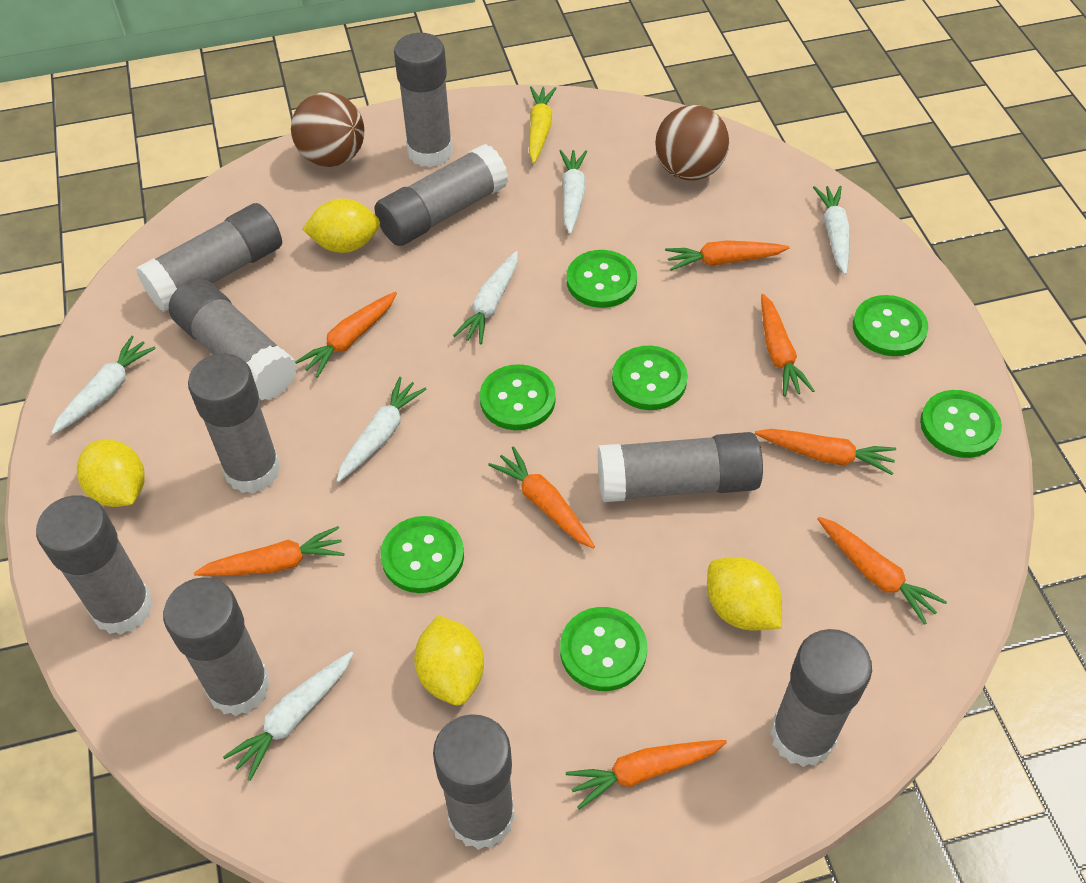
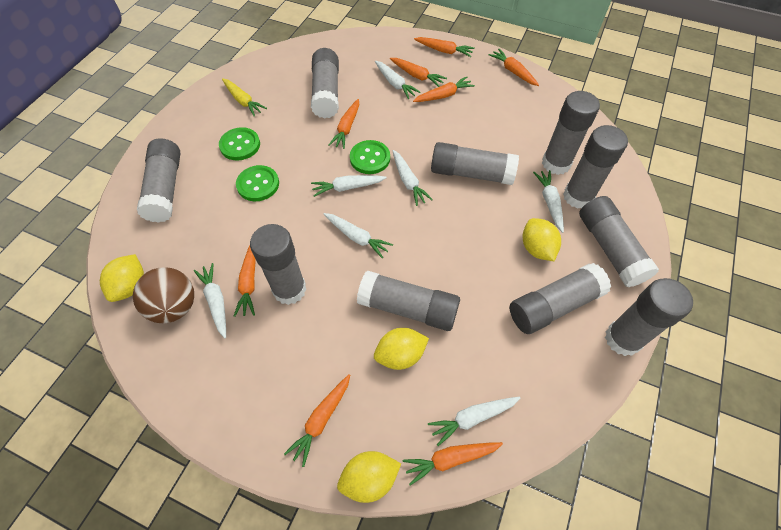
brown ball: [291,92,364,167] [655,105,729,181] = 2 -> [133,267,194,323] = 1
green button: [381,516,464,593] [480,364,556,430] [560,607,647,691] [567,250,637,308] [612,346,688,410] [853,295,928,356] [920,390,1002,458] = 7 -> [219,127,260,161] [236,165,279,201] [350,140,390,174] = 3
white carrot: [51,336,156,435] [223,651,353,781] [337,377,427,482] [453,251,518,345] [560,150,587,234] [813,186,850,275] = 6 -> [194,263,226,338] [311,175,387,197] [324,213,393,259] [375,61,421,99] [392,150,433,206] [428,397,520,446] [533,170,564,233] = 7

